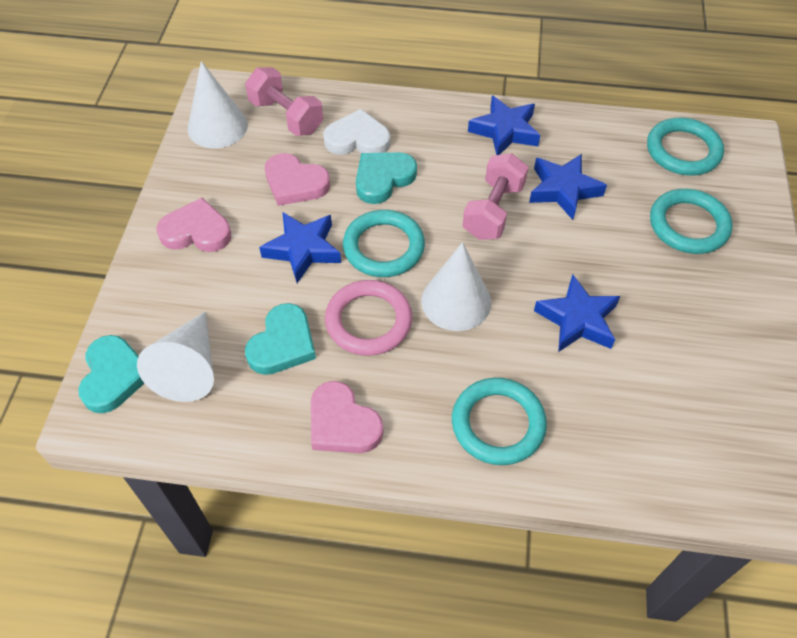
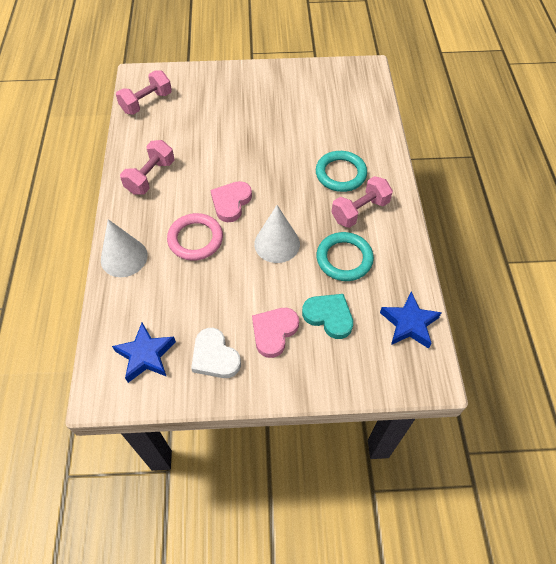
blue star: [259,212,341,283] [468,95,540,155] [529,154,607,220] [534,274,620,352] = 4 -> [112,323,176,383] [380,292,442,349] = 2
pink dumbbell: [245,67,323,136] [463,153,528,240] = 2 -> [116,70,172,115] [120,140,174,195] [331,176,393,228] = 3
pink heart: [156,198,231,252] [265,153,330,206] [311,381,383,453] = 3 -> [210,181,252,222] [252,308,299,358] = 2
turquoise heart: [78,335,144,413] [245,303,316,375] [356,152,417,204] = 3 -> [302,294,353,339] = 1
turquoise ring: [343,210,425,277] [452,378,547,465] [647,118,724,176] [650,189,733,254] = 4 -> [316,151,367,192] [317,232,374,281] = 2
white cone: [137,311,214,402] [187,61,248,149] [421,242,491,331] = 3 -> [101,219,147,277] [254,205,300,263] = 2

